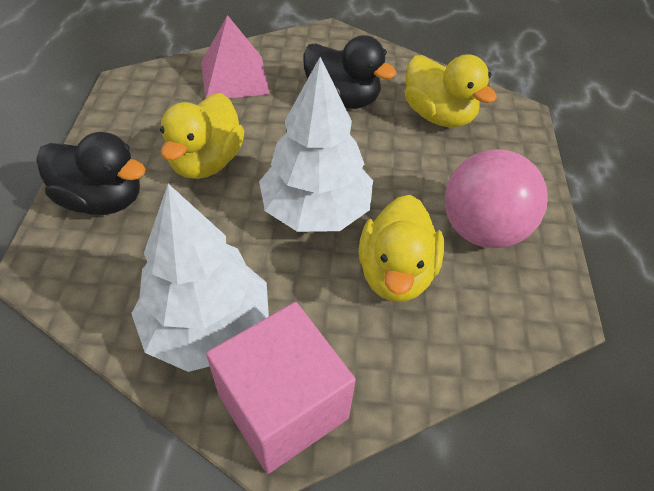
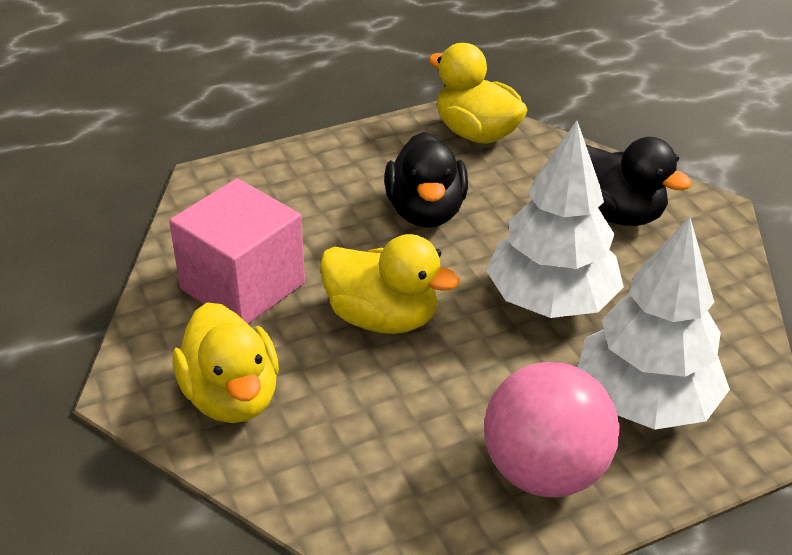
pink pyramid: [201,15,270,99] = 1 -> none = 0

